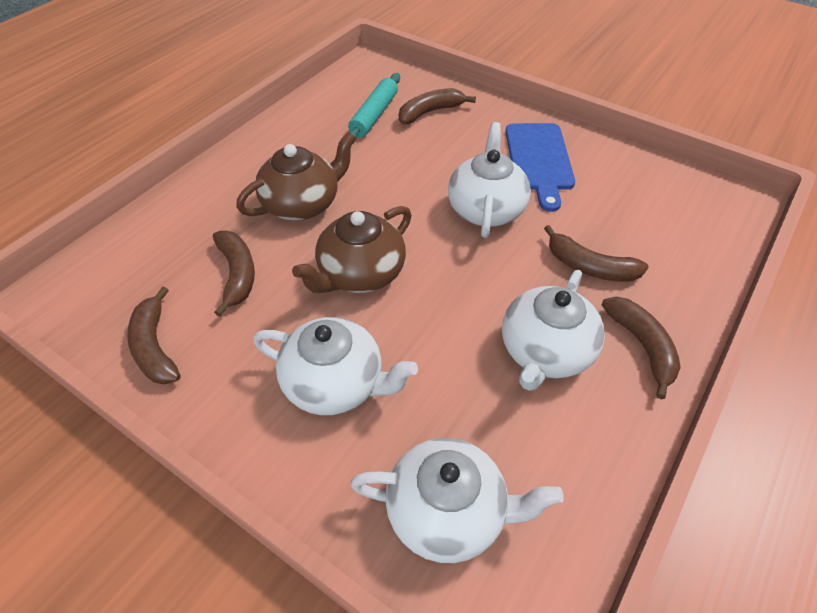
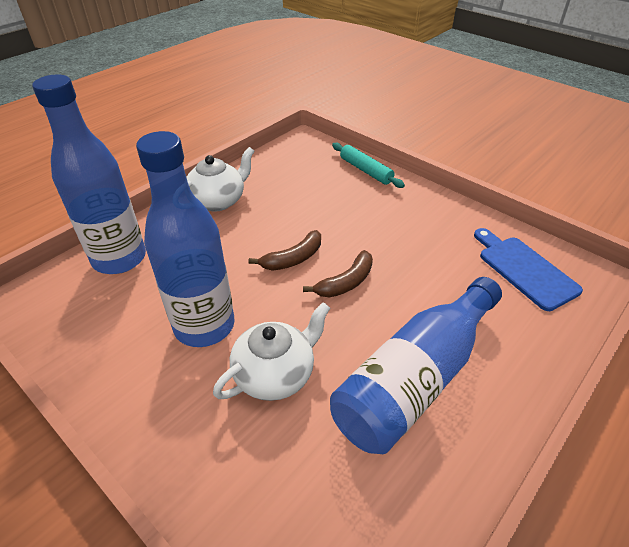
blue bottle: none = 0 -> [32,75,146,274] [136,131,234,347] [330,277,502,454] = 3
brown banana: [127,286,180,385] [213,231,255,317] [399,88,476,124] [544,225,649,282] [602,297,681,399] = 5 -> [249,230,321,271] [303,250,373,297] = 2
brown teapot: [236,132,356,221] [292,206,412,293] = 2 -> none = 0
white teapot: [253,317,418,415] [350,438,564,563] [448,122,531,238] [502,270,605,391] = 4 -> [186,147,254,212] [213,302,330,401] = 2

